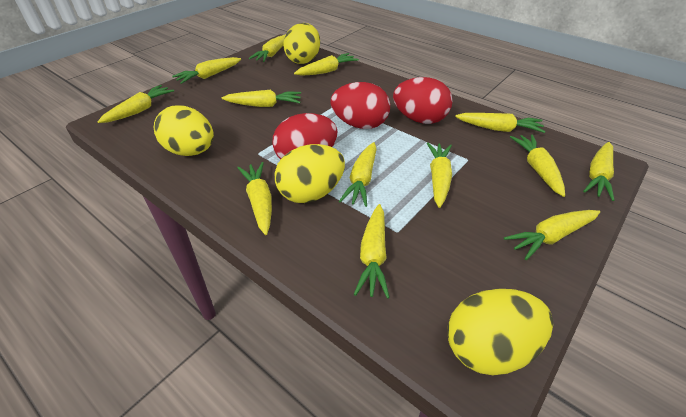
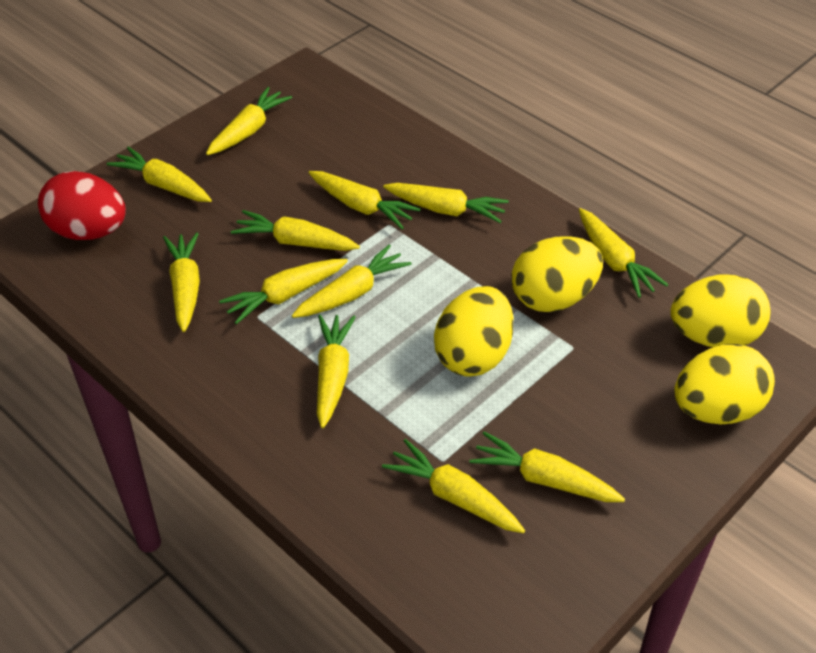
red egg: [272,113,337,159] [331,82,390,129] [393,77,453,124] = 3 -> [38,171,126,240] = 1
yellow carrot: [97,85,174,123] [172,57,241,84] [222,90,301,107] [237,162,272,235] [249,35,285,62] [294,53,359,76] [339,142,377,207] [354,204,390,299] [427,143,452,208] [455,113,545,133] [504,210,600,260] [510,135,565,197] [583,142,615,201] = 13 -> [107,146,212,202] [163,232,200,332] [206,87,292,155] [219,259,348,325] [231,210,360,251] [292,245,411,318] [309,171,420,229] [317,315,355,428] [382,439,525,533] [383,183,509,223] [469,432,625,502] [579,208,668,298] = 12

